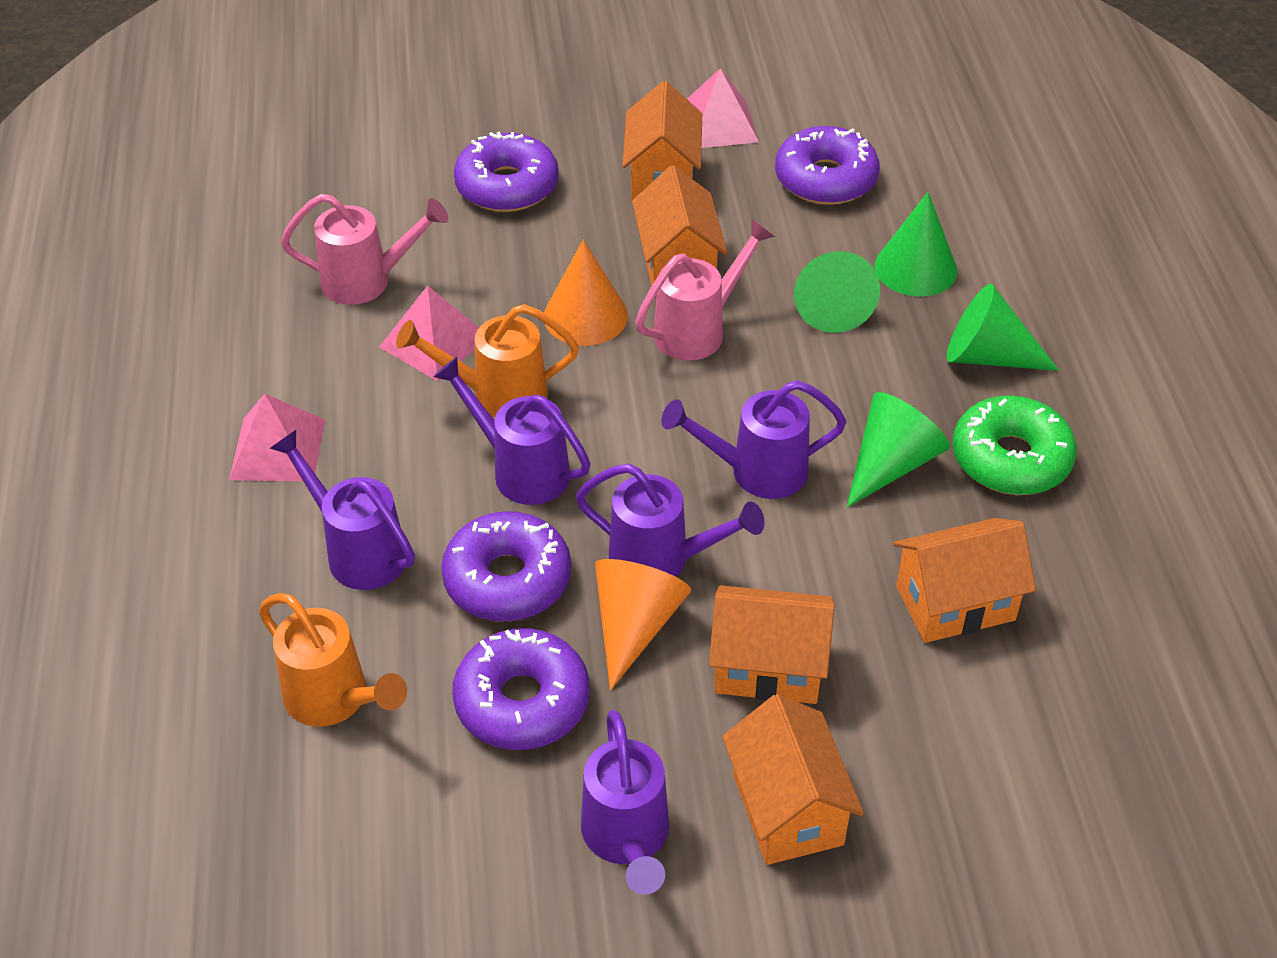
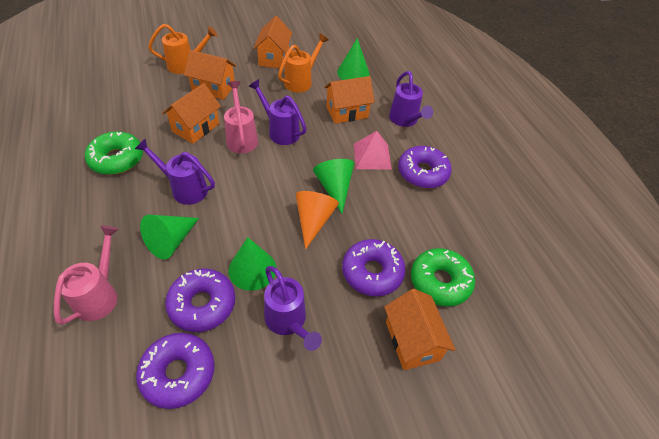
green donut: [953,396,1077,495] = 1 -> [85,132,143,175] [411,248,475,307] = 2
orange cone: [544,240,628,346] [595,559,691,690] = 2 -> [296,191,339,250] = 1
pink pyramid: [229,394,325,481] [379,285,479,381] [687,68,759,148] = 3 -> [354,131,392,170] = 1
purple watering can: [270,430,415,590] [433,357,590,505] [576,464,764,577] [581,710,669,895] [661,380,846,499] = 5 -> [135,139,215,205] [248,79,307,145] [264,266,322,351] [389,71,433,127] = 4

